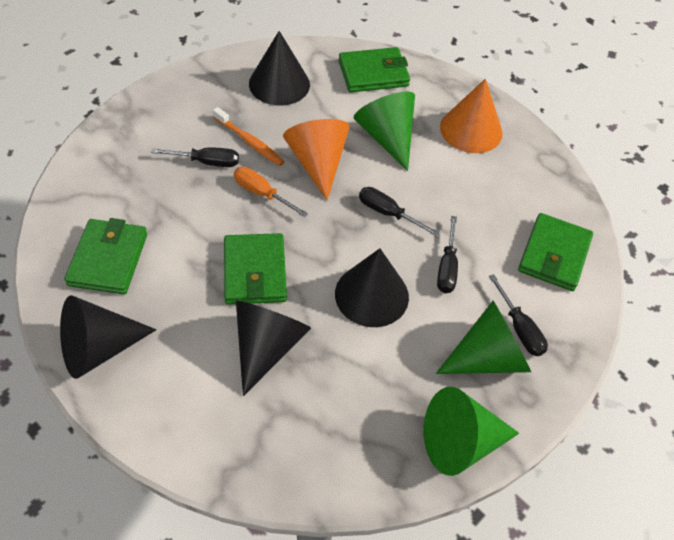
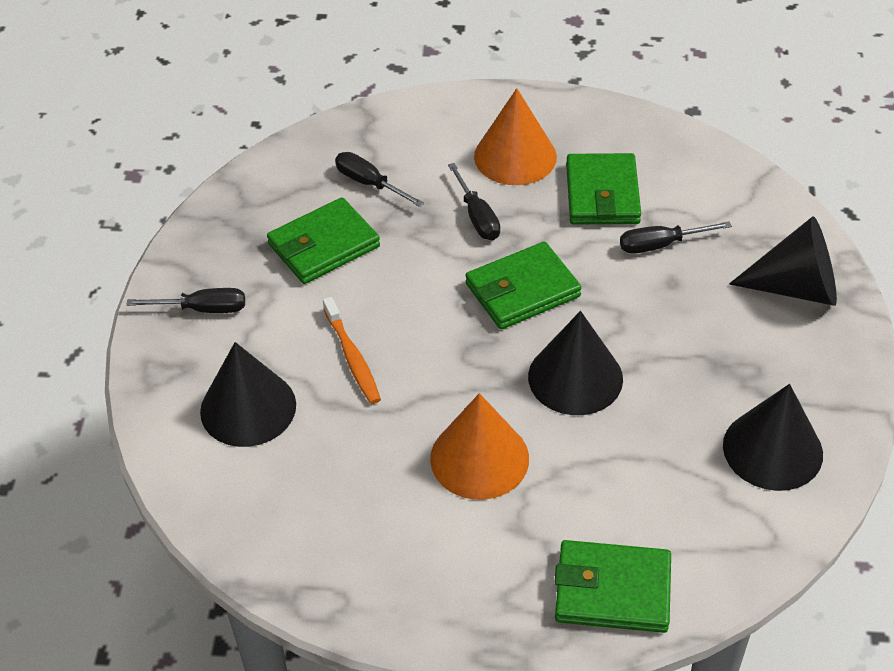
green cone: [354,92,415,171] [424,387,519,476] [436,301,531,374] = 3 -> none = 0
orange screwdriver: [234,167,308,217] = 1 -> none = 0

